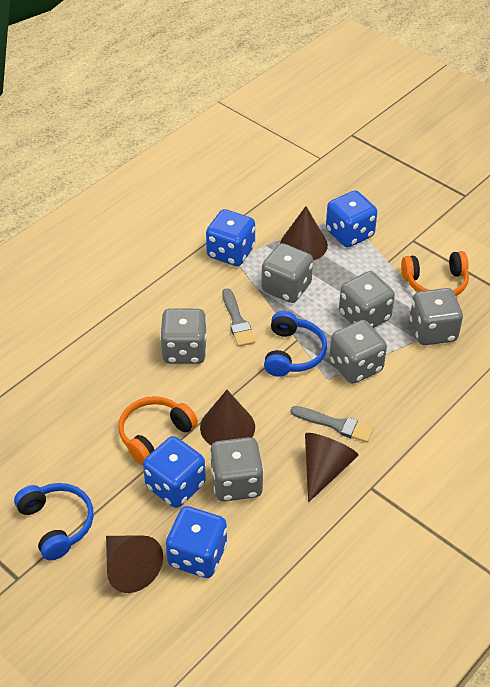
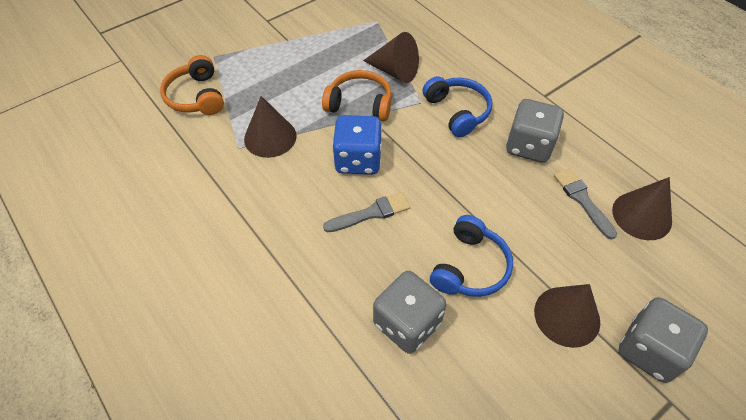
blue dice: [143,436,206,508] [166,506,227,578] [206,209,255,266] [326,190,377,247] = 4 -> [332,115,382,175] = 1
grey dice: [160,308,207,364] [210,437,264,502] [261,243,313,303] [329,320,387,384] [339,271,395,328] [410,288,463,345] = 6 -> [373,271,446,354] [506,99,564,163] [618,297,708,383] = 3

